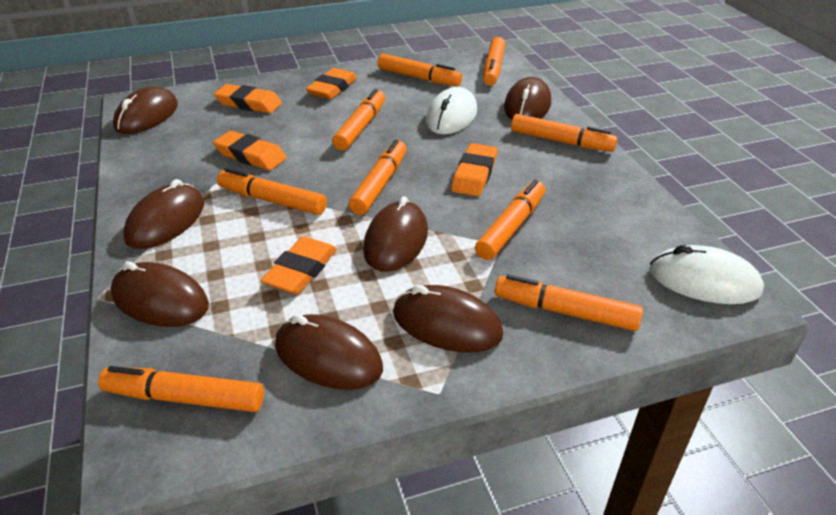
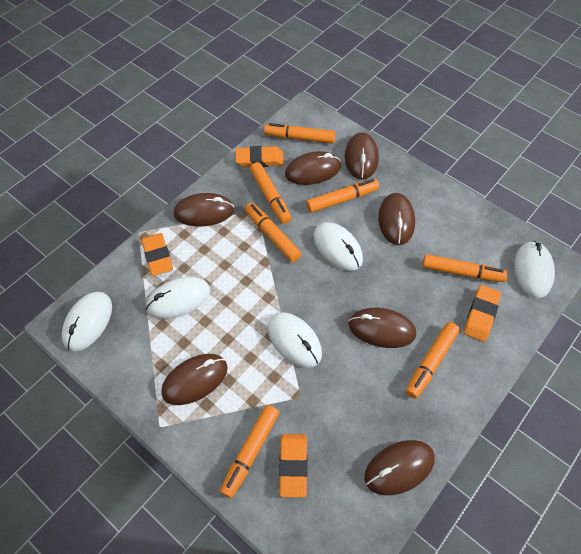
orange eraser: [213,131,287,171] [214,84,282,113] [260,236,337,294] [306,68,357,99] [451,143,498,196] = 5 -> [141,233,173,276] [236,146,284,167] [279,434,308,497] [464,285,501,342] = 4
orange marker: [98,366,264,412] [217,168,327,215] [332,89,385,151] [349,139,407,215] [378,53,462,86] [475,180,545,260] [483,37,505,86] [495,274,643,331] [511,114,617,152] = 9 -> [220,405,279,498] [245,203,301,262] [250,162,292,224] [264,123,335,144] [306,179,379,213] [406,322,460,399] [422,254,508,282] = 7
white mouse: [426,87,477,134] [650,245,764,304] = 2 -> [62,292,112,352] [146,277,210,319] [268,312,322,368] [314,222,363,271] [514,241,555,298] = 5

